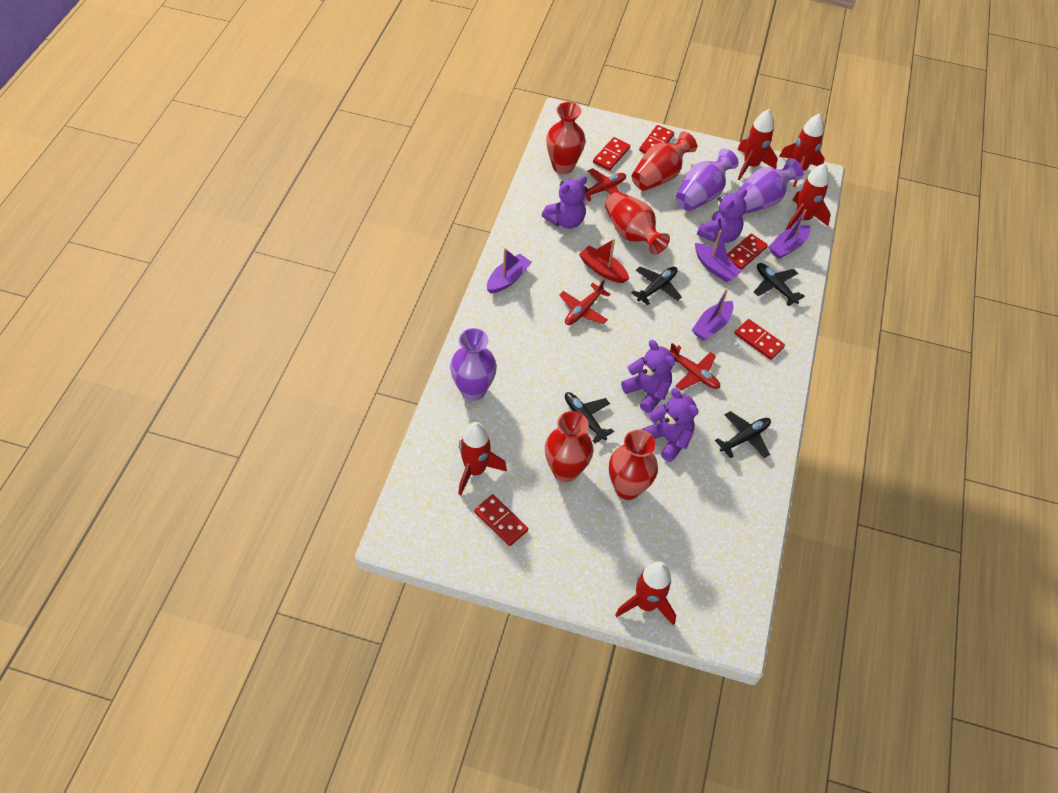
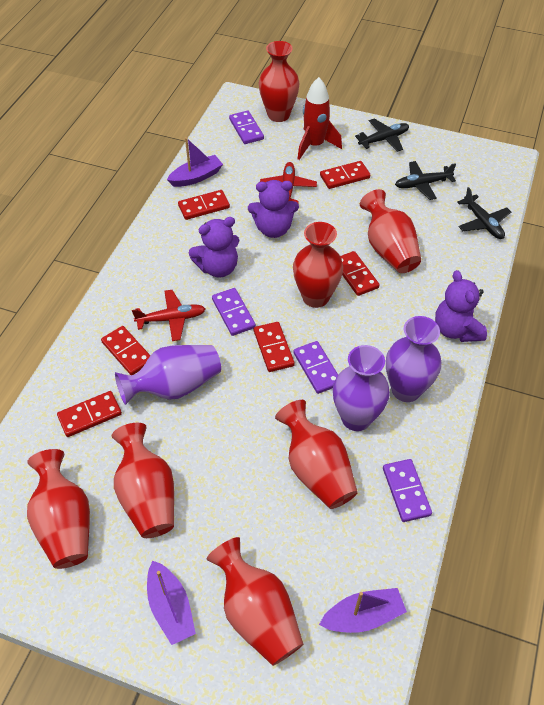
black plane: [565,392,614,443] [631,266,682,305] [715,411,771,458] [754,263,805,306] = 4 -> [355,118,409,152] [395,161,456,200] [457,187,511,239] = 3
purple boat: [487,248,532,294] [692,289,734,341] [695,230,741,282] [769,209,811,259] = 4 -> [147,561,196,645] [167,137,223,187] [319,588,407,633] = 3
purple domino: none = 0 -> [212,288,256,336] [229,111,264,144] [293,341,338,394] [383,459,432,522] = 4
purple teddy bear: [542,176,587,229] [621,340,675,413] [642,388,698,462] [697,189,747,243] = 4 -> [189,217,240,277] [248,180,299,238] [435,270,487,342] = 3
red boat: [579,239,629,283] = 1 -> none = 0
red domino: [474,494,528,546] [593,137,630,171] [639,125,674,153] [727,234,768,270] [735,319,785,360] = 5 -> [57,391,122,437] [101,326,151,375] [178,190,230,220] [254,322,295,372] [320,161,370,189] [340,251,380,296] = 6
red plane: [559,279,610,325] [584,168,626,202] [669,343,720,390] = 3 -> [132,290,205,341] [260,162,317,203] = 2
red rocket: [458,422,507,495] [615,562,676,625] [737,109,777,180] [779,113,825,187] [786,163,831,230] = 5 -> [297,77,342,160] = 1
red vase: [545,411,593,482] [546,102,586,174] [605,192,670,255] [609,429,658,500] [632,131,697,191] = 5 -> [27,449,90,569] [112,423,174,538] [206,537,303,666] [259,41,300,122] [275,400,358,509] [293,222,343,308] [360,189,421,273] = 7

